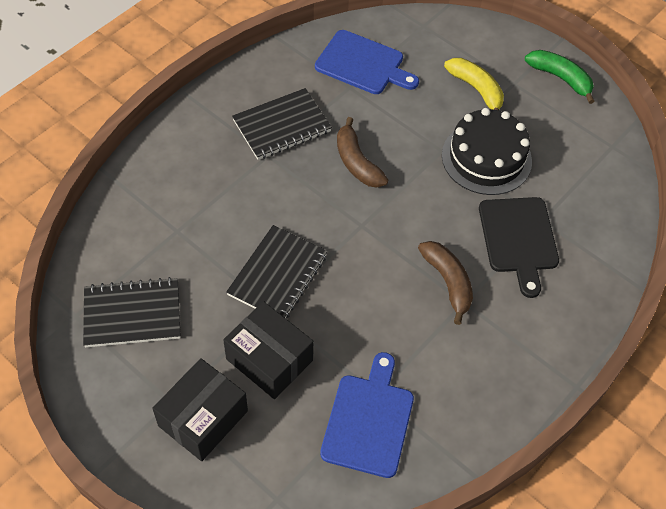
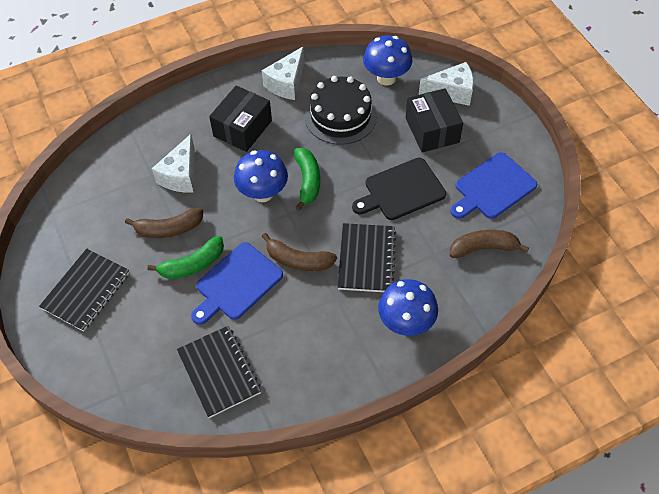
blue mushroom: none = 0 -> [234,150,288,202] [363,35,413,85] [378,279,438,336] = 3
brown banana: [337,117,388,188] [418,241,473,325] = 2 -> [125,208,203,238] [262,233,337,271] [449,230,529,258] = 3
green banana: [525,50,595,104] = 1 -> [147,236,224,279] [294,148,320,211] = 2
white cheese: none = 0 -> [152,134,195,193] [262,47,304,100] [419,62,474,106] = 3
yellow banana: [444,58,504,110] = 1 -> none = 0

